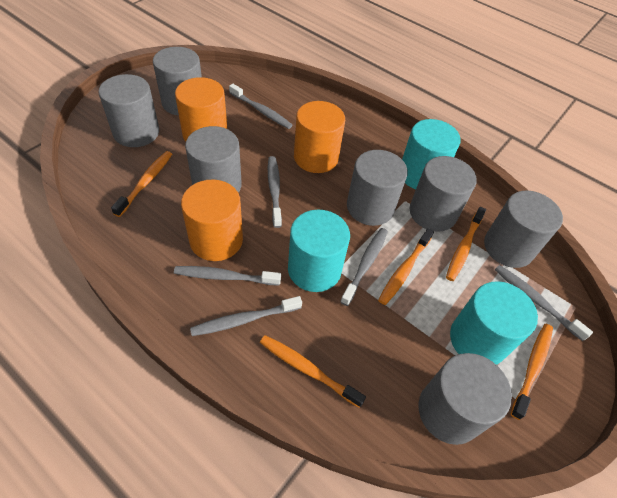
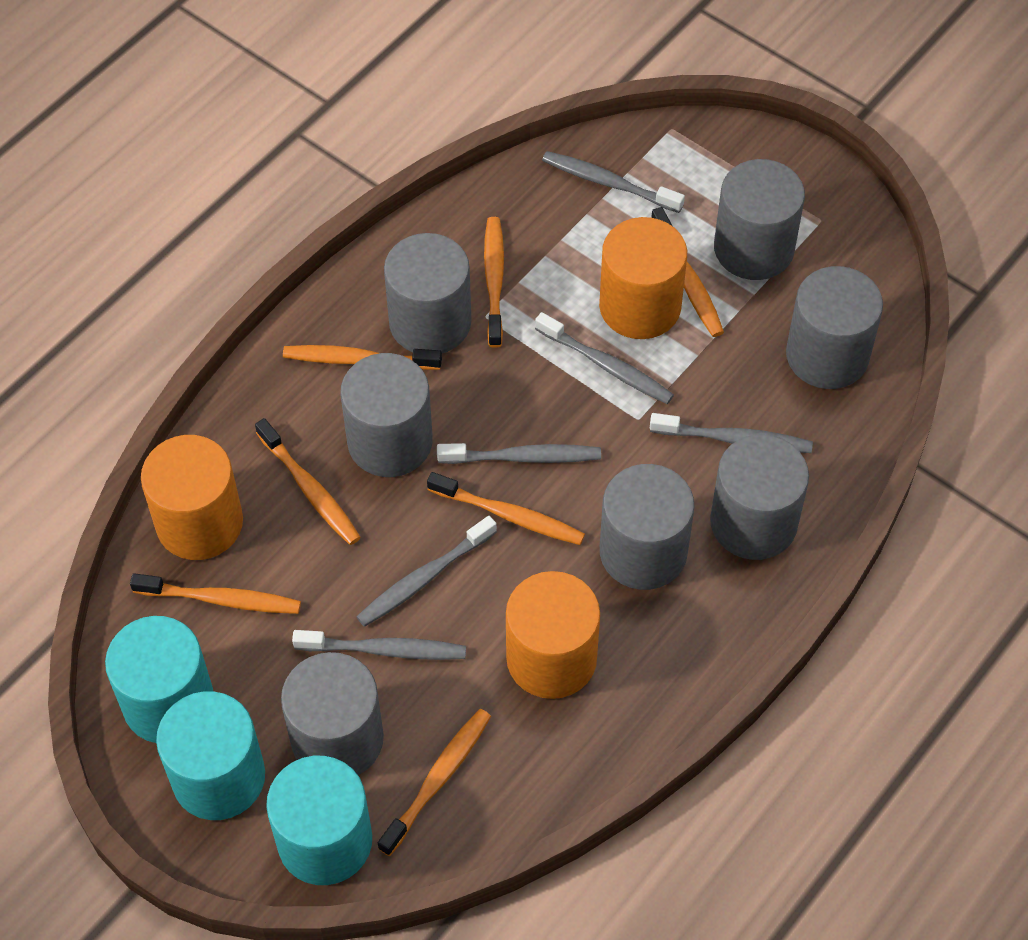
orange toothbrush: [111,151,172,217] [260,335,366,408] [378,228,434,305] [446,207,486,281] [511,324,553,420] = 5 -> [130,573,301,614] [255,418,361,545] [283,345,442,370] [378,709,491,856] [427,472,585,545] [484,217,504,348] [651,207,724,337] = 7

